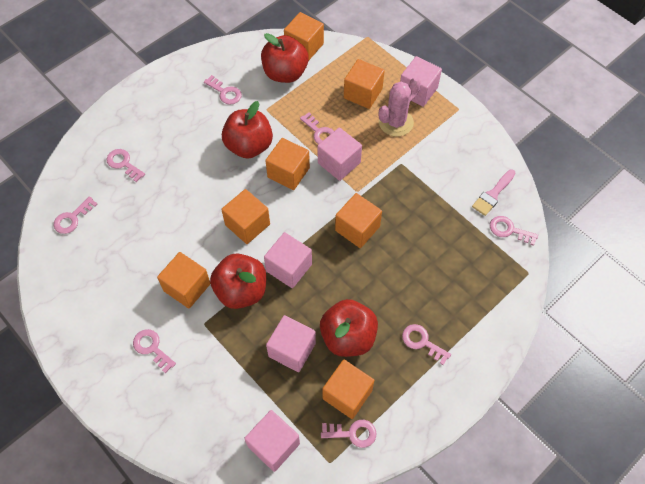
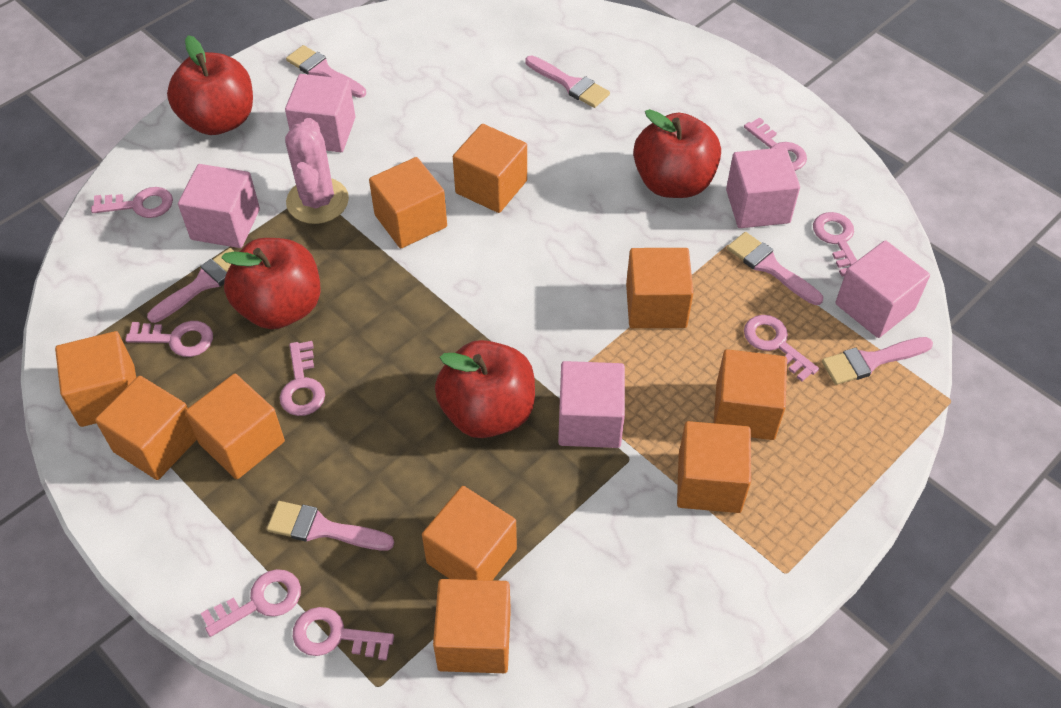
orange cube: [157,252,210,308] [221,189,270,244] [265,138,310,190] [284,12,324,60] [323,360,374,419] [335,193,382,248] [344,59,385,109] = 7 -> [55,331,136,427] [95,376,197,480] [185,374,285,479] [369,157,447,248] [422,486,517,580] [433,579,511,673] [453,124,527,213] [626,248,694,328] [677,421,751,513] [714,349,787,440] = 10
pink brush: [472,169,515,216] = 1 -> [147,248,235,323] [267,501,394,551] [286,45,366,98] [525,55,610,108] [727,232,823,305] [822,337,933,385] = 6

